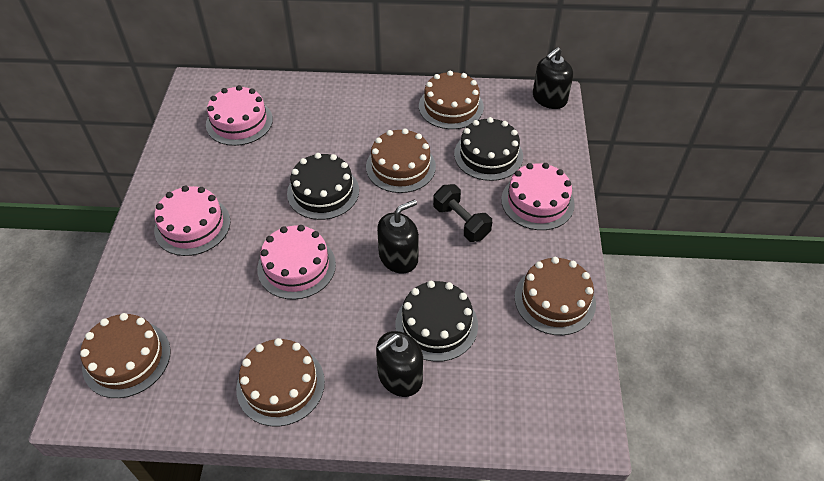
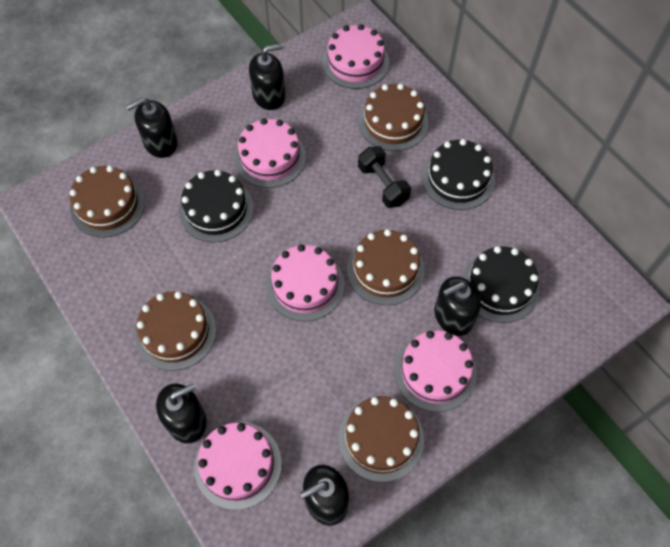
black soap dispenser: [376,331,423,397] [377,199,419,274] [533,47,573,109] = 3 -> [126,97,178,158] [156,383,207,444] [249,44,285,110] [300,465,349,526] [435,277,481,336] = 5
pink cake: [154,186,230,256] [206,85,273,146] [257,225,336,300] [501,163,575,230] = 4 -> [194,422,282,510] [234,118,306,188] [266,244,344,321] [322,24,389,89] [394,330,477,412] = 5

